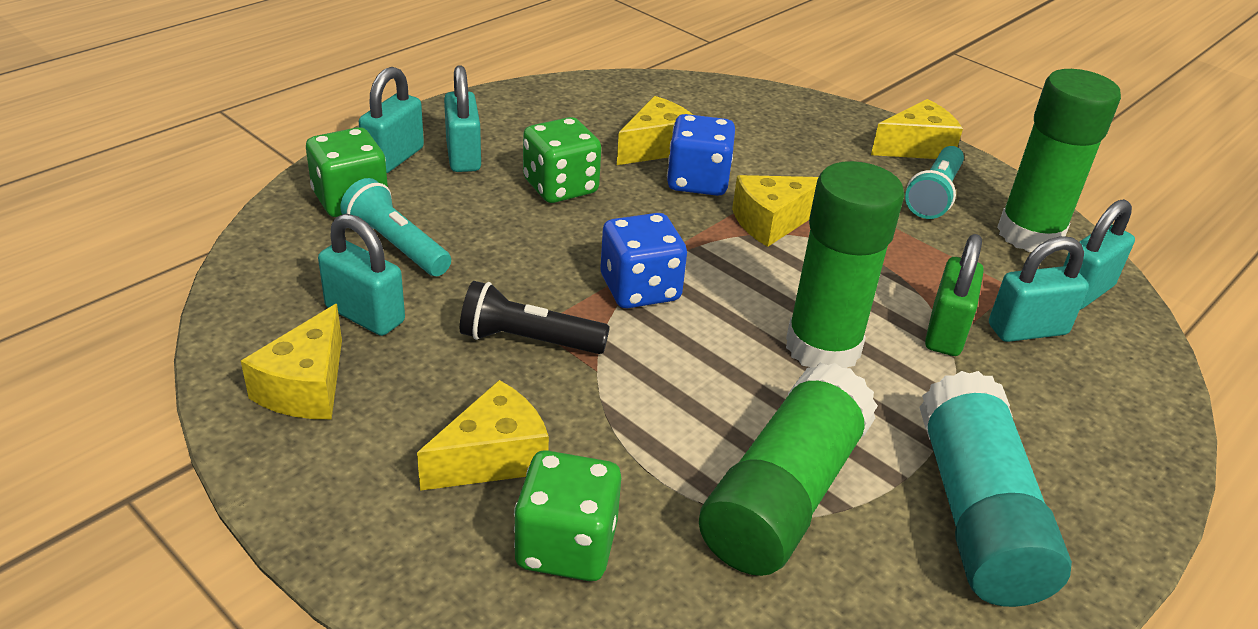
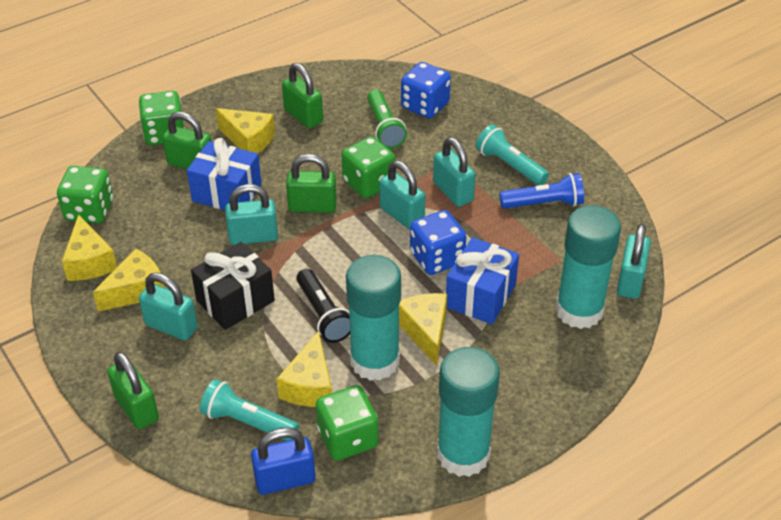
black gift: none = 0 -> [191,242,275,330] = 1
blue flashlight: none = 0 -> [499,173,584,209] = 1
blue gift: none = 0 -> [187,138,262,210] [446,237,519,324] = 2
blue padlock: none = 0 -> [251,427,315,495] = 1
green dice: [306,127,388,217] [514,450,621,581] [523,117,601,203] = 3 -> [57,166,113,223] [139,91,185,145] [316,385,379,460] [342,136,396,198] = 4
green flashlight: none = 0 -> [367,90,407,148] = 1
green glue stick: [699,363,878,576] [786,161,905,368] [997,69,1121,252] = 3 -> none = 0
green padlock: [925,234,984,356] = 1 -> [107,351,159,429] [162,112,212,169] [282,63,323,128] [286,154,337,213] = 4
turquoise glue stick: [919,371,1072,607] = 1 -> [346,255,401,381] [437,347,500,477] [555,205,621,329] = 3

